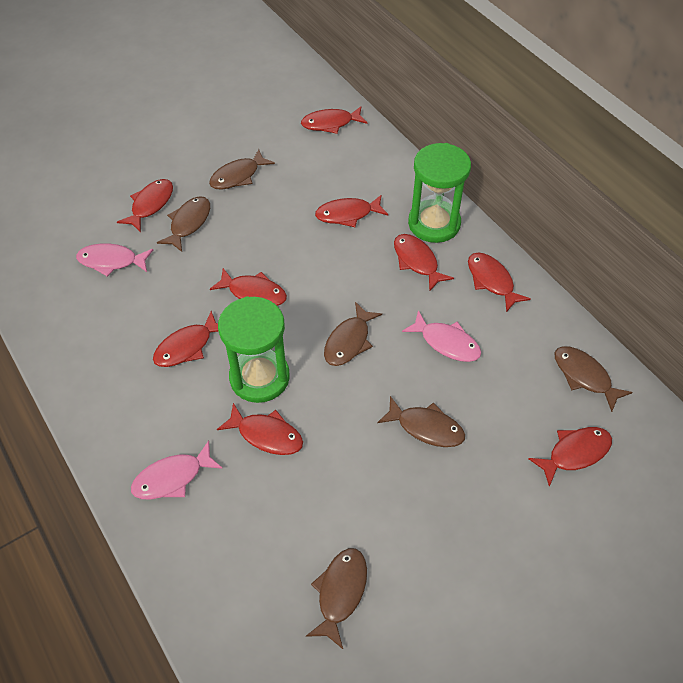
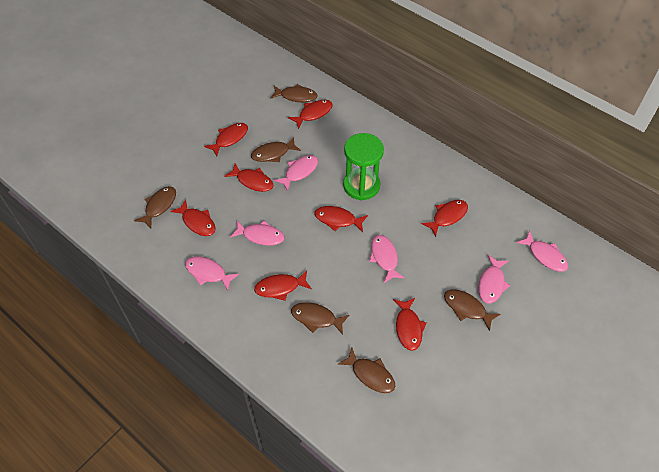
green hourglass: [218,296,290,403] [408,143,471,243] = 2 -> [343,133,384,200] = 1
pink fish: [76,243,153,277] [131,441,223,499] [402,310,481,362] = 3 -> [185,256,239,291] [230,221,284,246] [274,155,318,191] [369,235,405,283] [478,255,510,304] [516,231,568,272] = 6
red fish: [117,179,173,232] [153,311,218,367] [210,268,287,306] [217,403,303,455] [301,107,368,134] [315,195,388,227] [394,234,454,291] [468,252,531,312] [528,427,612,487] = 9 -> [170,199,216,236] [204,123,248,157] [224,163,274,192] [254,271,312,301] [288,99,333,129] [315,206,368,232] [393,298,426,351] [421,200,468,237] = 8

